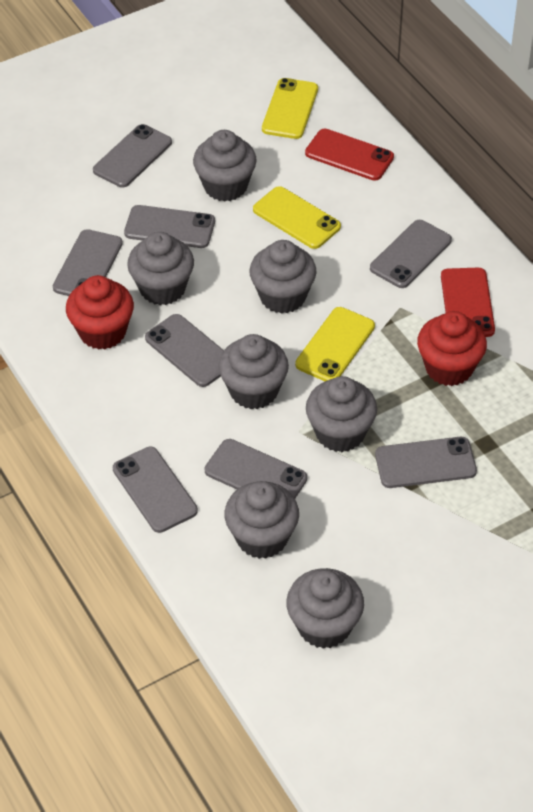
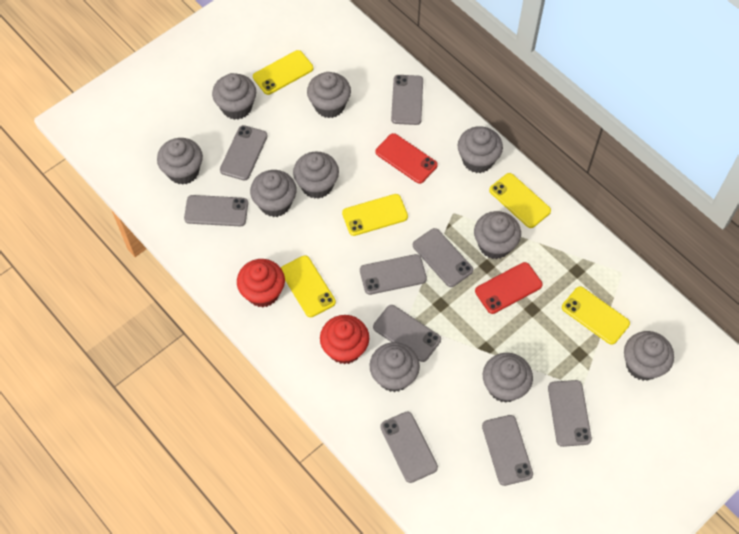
grey cupcake: [127,232,194,305] [193,130,257,202] [218,334,289,409] [224,481,299,559] [249,240,317,314] [286,568,364,649] [306,376,377,452] = 7 -> [157,138,203,185] [212,73,256,120] [250,170,297,217] [293,152,339,199] [307,72,351,118] [370,342,420,392] [458,126,503,173] [474,211,521,259] [483,353,533,403] [624,331,674,381] = 10
grey phone: [53,229,123,296] [93,124,172,188] [113,447,198,533] [124,205,215,248] [145,314,224,387] [205,439,307,498] [370,220,452,288] [375,437,477,488] = 8 -> [184,195,248,226] [220,125,268,181] [360,254,427,295] [373,305,441,362] [380,412,438,483] [391,75,423,125] [413,228,473,287] [482,415,533,486] [548,380,592,447] = 9
yellow phone: [253,186,341,249] [262,78,318,139] [295,307,375,381] = 3 -> [253,50,314,95] [281,255,336,317] [342,194,408,236] [489,173,551,228] [562,286,630,345] = 5

